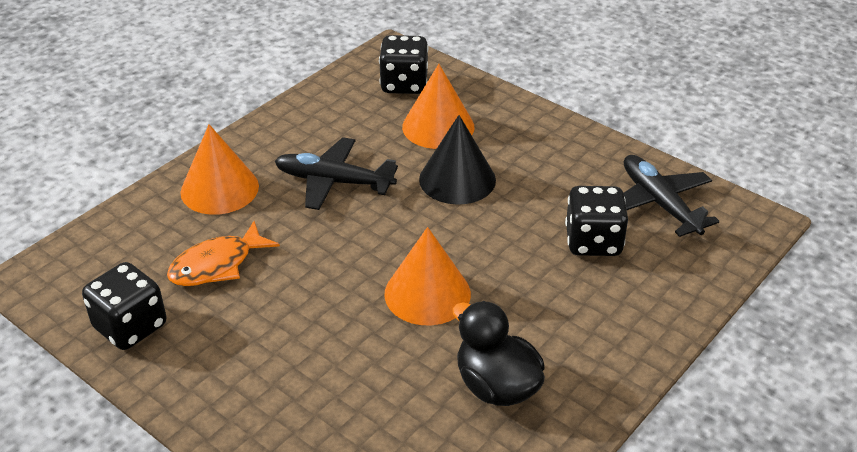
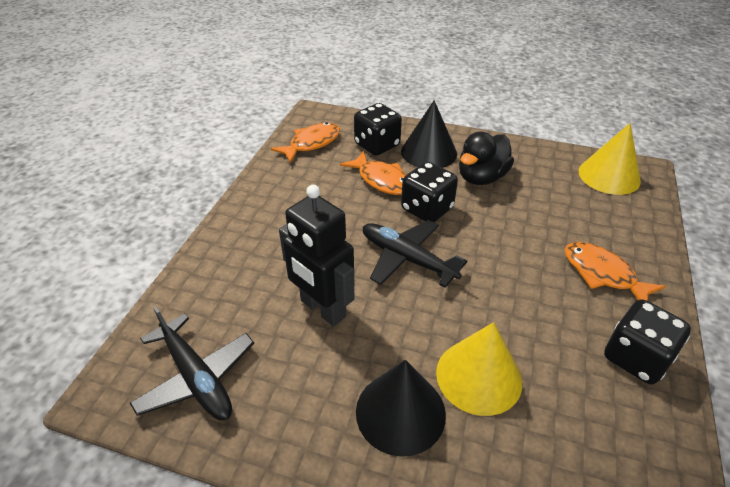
black cone: [419,115,496,205] = 1 -> [356,360,446,457] [401,101,457,168] = 2
black robot: none = 0 -> [279,185,354,326] = 1
orange cone: [180,124,259,215] [384,227,471,325] [402,64,474,149] = 3 -> none = 0
orange fish: [167,221,280,286] = 1 -> [271,122,340,163] [340,151,406,195] [564,242,666,301] = 3
yellow cone: none = 0 -> [436,322,522,416] [579,123,641,195] = 2

